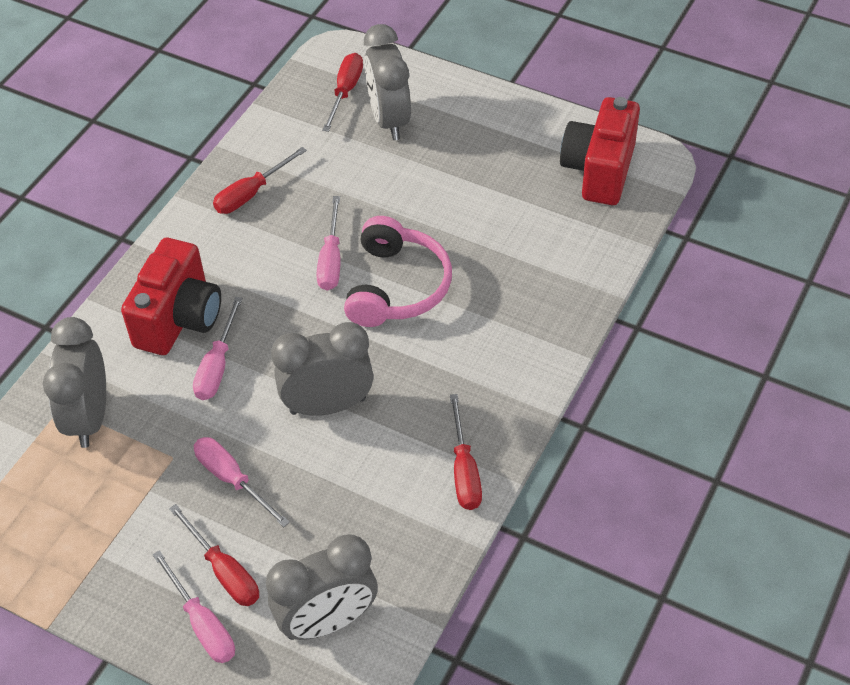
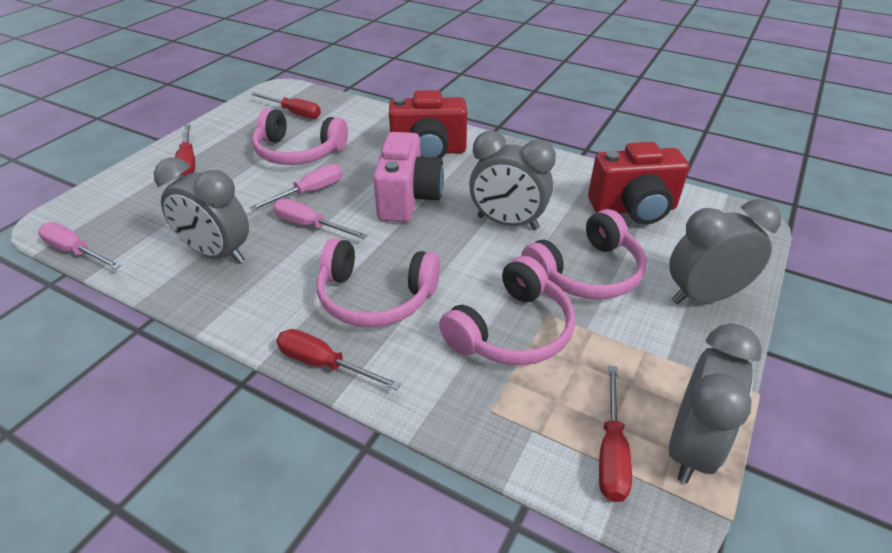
pink camera: none = 0 -> [373,132,444,222] = 1
pink headphones: [344,216,452,327] = 1 -> [252,108,348,165] [317,238,440,327] [439,256,575,365] [521,209,647,299] = 4
pink screwdriver: [152,550,235,663] [193,297,243,400] [194,437,290,527] [316,196,341,290] = 4 -> [38,222,121,270] [249,164,342,211] [273,199,368,239] = 3

